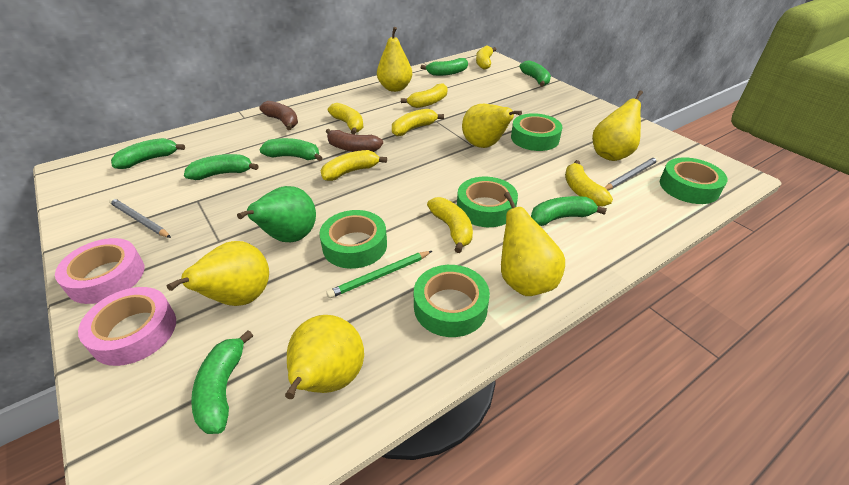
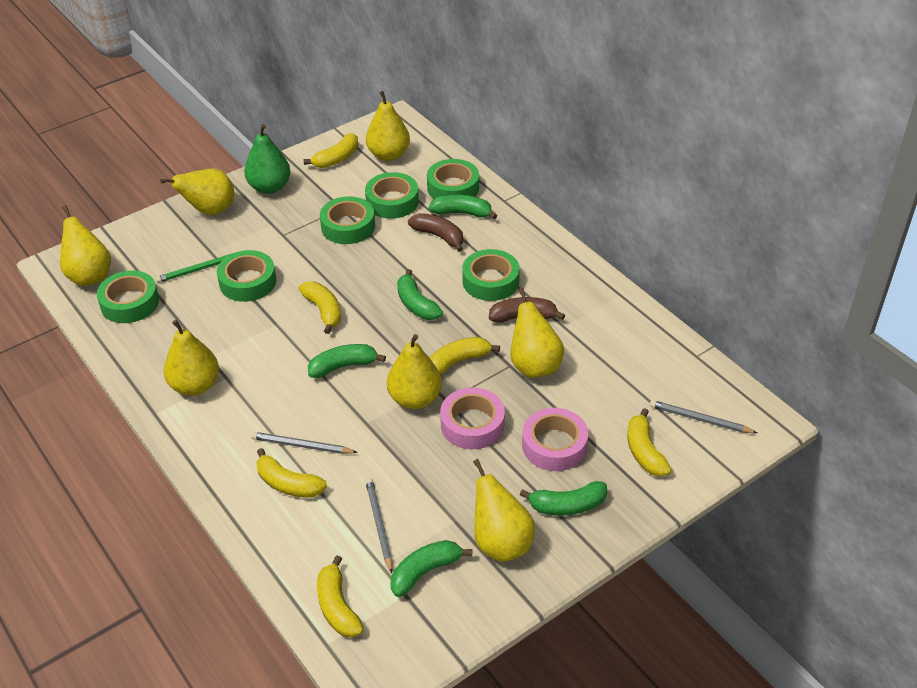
green banana: [111,138,185,169] [184,154,258,180] [191,330,253,434] [259,138,323,161] [421,58,468,76] [519,60,551,87] [531,196,607,226] = 7 -> [308,344,386,378] [390,540,473,597] [397,269,443,320] [429,195,497,219] [520,481,607,515] = 5
green tape: [319,210,387,269] [414,265,490,337] [457,177,518,227] [511,113,562,151] [660,157,727,204] = 5 -> [97,270,159,323] [217,250,276,302] [320,196,375,244] [365,172,419,219] [427,159,479,199] [462,249,520,301] = 6
grey pencil: [109,198,171,238] [605,157,658,190] = 2 -> [251,432,358,454] [365,478,393,573] [650,400,757,433] = 3
yellow banana: [321,150,387,181] [328,103,363,135] [392,109,444,136] [401,83,447,108] [427,197,473,253] [476,45,497,69] [565,160,613,207] = 7 -> [256,448,327,498] [299,282,341,334] [303,133,358,168] [317,555,364,638] [430,337,500,375] [627,408,671,477] = 6
yellow pear: [167,241,269,306] [285,315,364,399] [377,27,412,92] [462,104,522,148] [501,192,565,296] [592,90,643,161] = 6 -> [60,205,111,286] [160,169,234,215] [164,320,219,396] [366,91,410,161] [387,334,442,409] [473,459,535,562] [510,288,564,378] = 7

